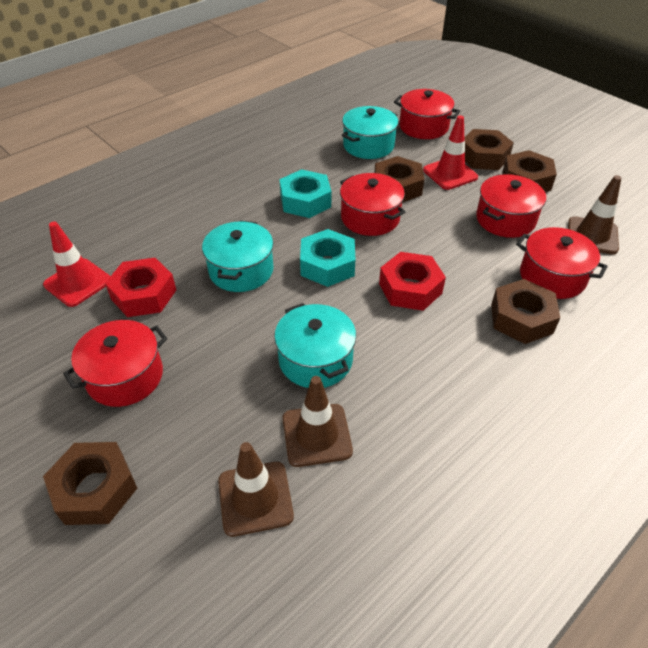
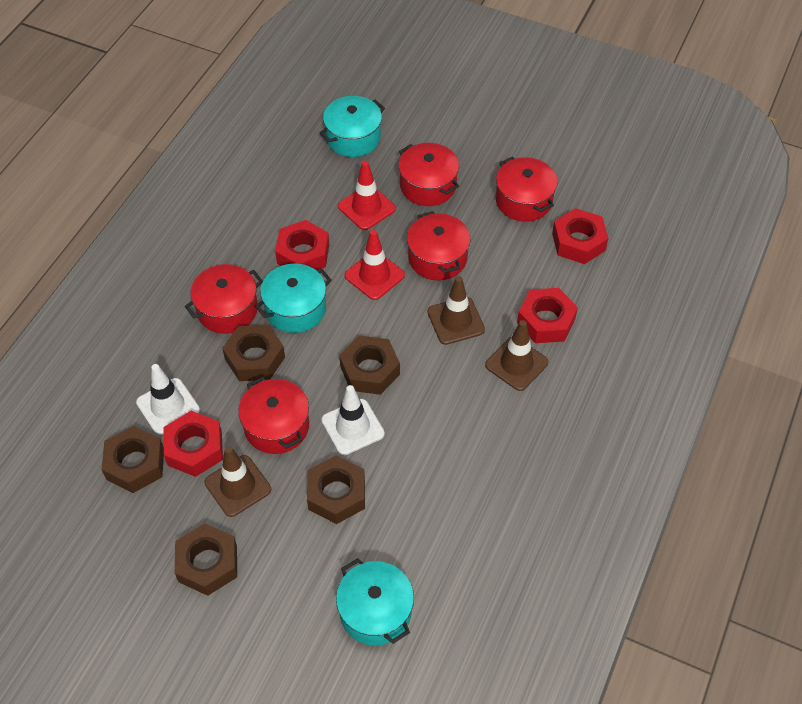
red nut: [105,258,176,317] [379,252,446,311] = 2 -> [163,411,223,477] [275,220,329,270] [517,288,578,343] [552,208,609,264] = 4
turquoise nut: [279,169,331,218] [300,229,355,287] = 2 -> none = 0
white traffic cone: none = 0 -> [136,364,200,435] [321,385,385,455] = 2

